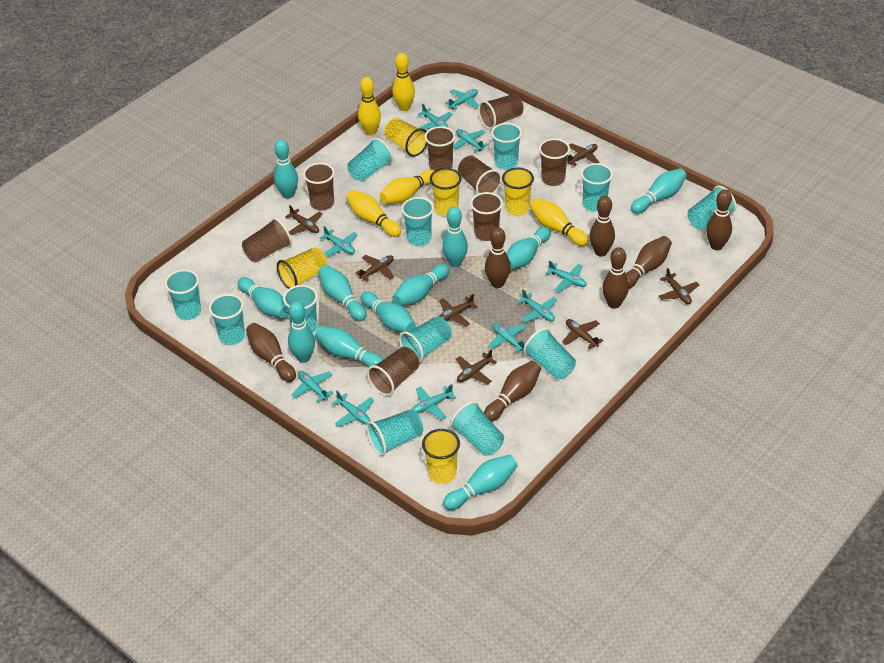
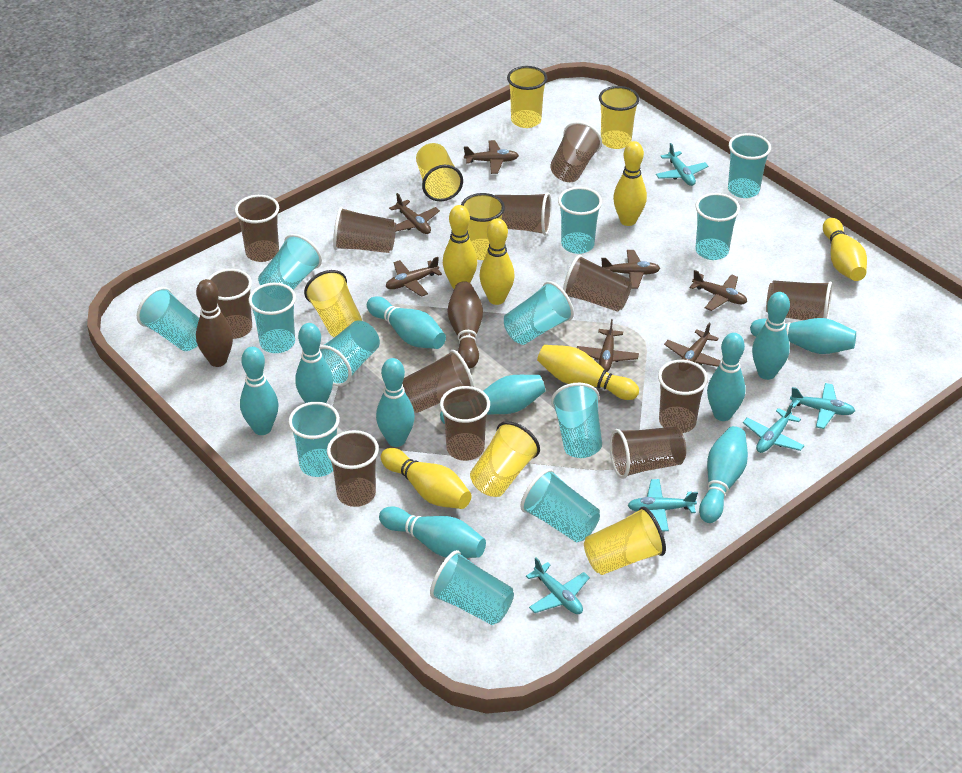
brown bowling pin: [246,323,296,382] [484,361,541,422] [485,227,511,288] [589,196,615,257] [602,247,629,309] [625,236,672,289] [706,190,732,250] = 7 -> [196,279,233,367] [448,281,483,368] = 2
brown cup: [242,218,292,263] [303,163,335,211] [367,347,420,396] [425,126,455,171] [458,156,502,194] [470,192,503,241] [478,94,524,129] [539,138,570,186] = 8 -> [208,269,252,339] [235,195,279,262] [327,430,379,507] [333,207,396,253] [402,350,474,413] [440,386,490,461] [495,192,552,235] [550,122,602,182] [563,255,632,312] [610,427,686,479] [658,360,708,433] [766,280,832,320] = 12
turquoise bowling pin: [238,277,288,318] [274,139,298,199] [288,302,315,363] [315,326,383,367] [318,265,367,321] [360,291,416,333] [392,264,450,306] [442,207,468,267] [443,455,518,510] [506,227,551,270] [631,168,687,214] = 11 -> [240,347,278,435] [295,323,333,403] [367,296,446,349] [376,358,415,447] [379,506,486,558] [440,375,545,424] [699,426,748,523] [707,333,746,421] [750,318,856,354] [752,292,790,380] = 10
turquoise plane: [291,371,334,403] [320,226,358,257] [331,391,374,427] [412,384,456,420] [418,103,452,130] [445,89,479,110] [453,129,488,152] [488,323,526,353] [517,289,557,322] [545,261,587,292] = 10 -> [526,557,590,614] [627,479,698,532] [656,143,708,186] [743,403,805,453] [790,383,855,429] = 5
yellow bowling pin: [346,190,401,237] [358,77,381,135] [380,170,434,204] [392,53,415,111] [530,198,588,246] = 5 -> [381,448,472,509] [443,205,477,289] [479,218,515,305] [537,345,639,400] [613,141,647,226] [823,218,867,281] = 6
yellow cup: [277,247,327,289] [384,118,427,157] [422,429,460,484] [430,168,462,216] [502,168,534,216] = 5 -> [304,270,362,337] [416,143,463,201] [461,193,505,260] [470,421,540,497] [507,66,547,128] [584,507,666,575] [599,86,640,149] = 7

